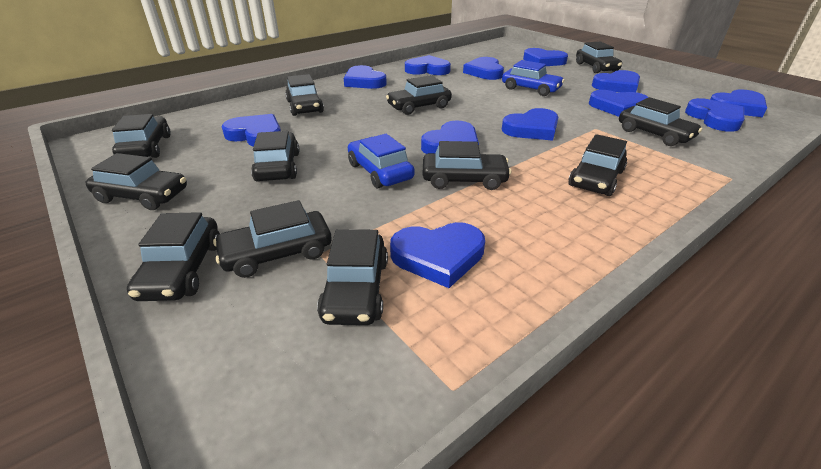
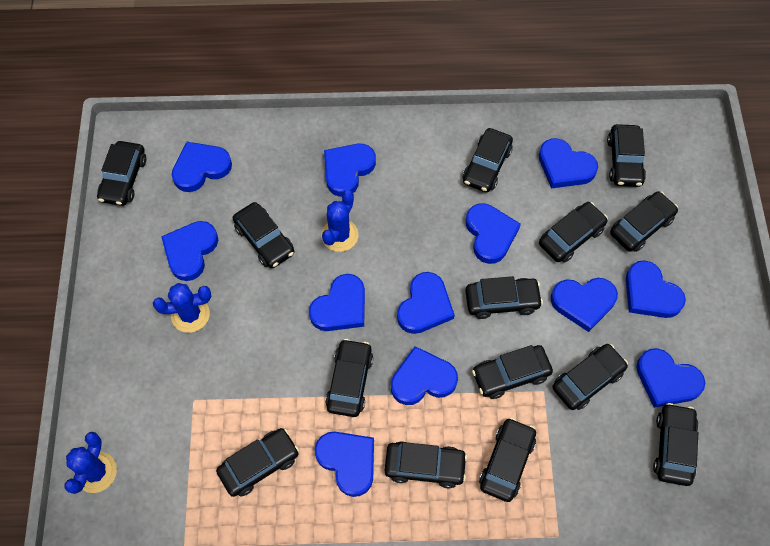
black car: [86,153,187,210] [112,114,171,158] [127,212,220,301] [213,200,331,278] [251,131,300,181] [285,74,324,116] [317,229,388,325] [386,75,452,115] [423,141,512,190] [568,134,627,196] [576,41,622,73] [619,97,702,146] = 12 -> [97,141,146,206] [216,428,299,497] [233,202,294,268] [325,339,373,417] [385,441,467,488] [463,128,513,192] [465,276,543,319] [472,345,553,399] [479,418,536,502] [539,202,608,262] [552,344,628,410] [607,124,646,187] [610,191,678,252] [653,403,699,486] = 14
blue cactus: none = 0 -> [64,432,117,494] [153,283,211,333] [321,190,359,252] = 3
blue car: [348,134,415,188] [502,60,564,96] = 2 -> none = 0

